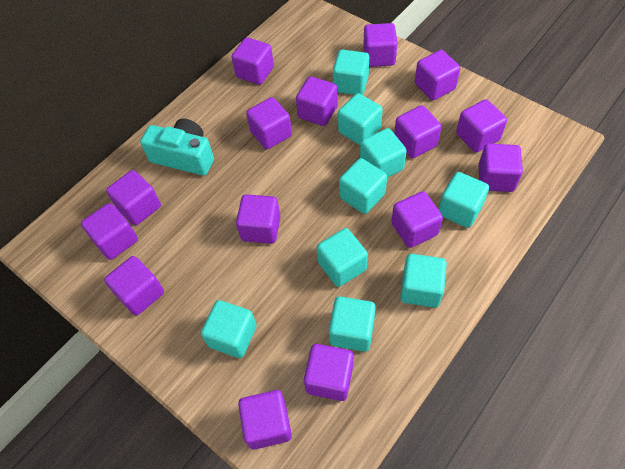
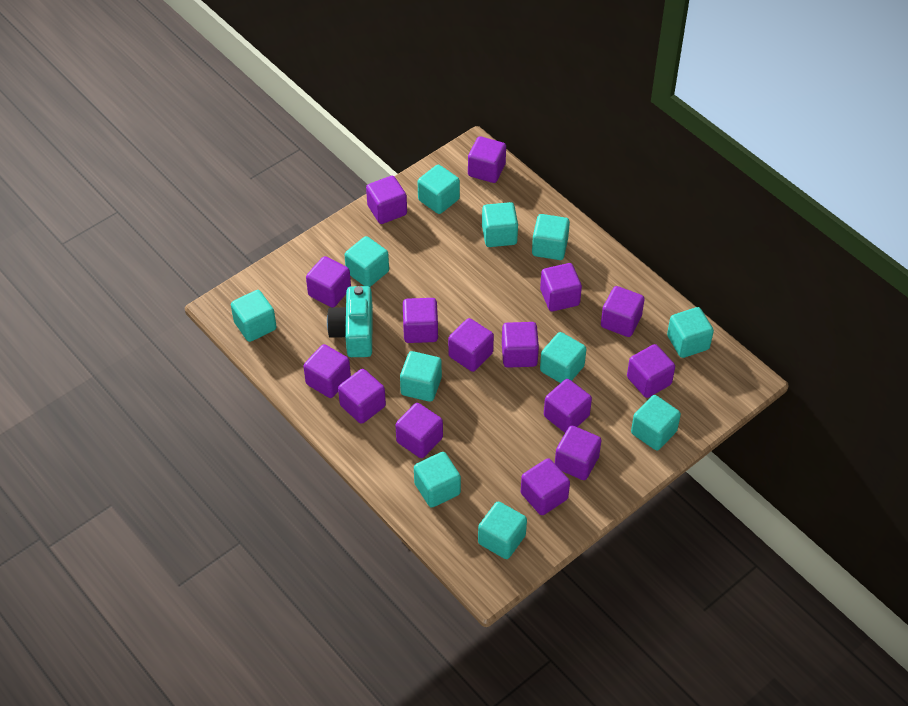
turquoise cube: [201,300,257,358] [317,228,368,287] [329,296,376,352] [333,50,369,95] [338,93,383,145] [339,158,387,214] [360,128,407,178] [400,254,447,308] [438,172,489,228] = 9 -> [231,290,277,342] [345,236,389,287] [400,351,442,402] [414,452,461,508] [418,165,460,214] [478,502,527,559] [482,202,518,247] [532,214,570,260] [540,332,586,383] [631,395,681,450] [667,307,714,358] = 11

